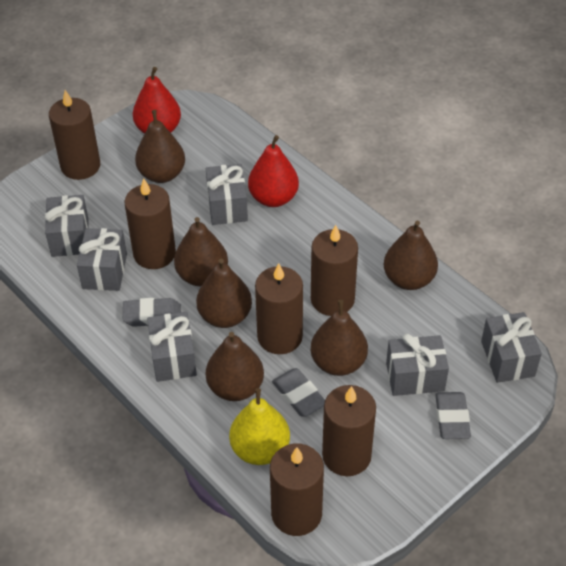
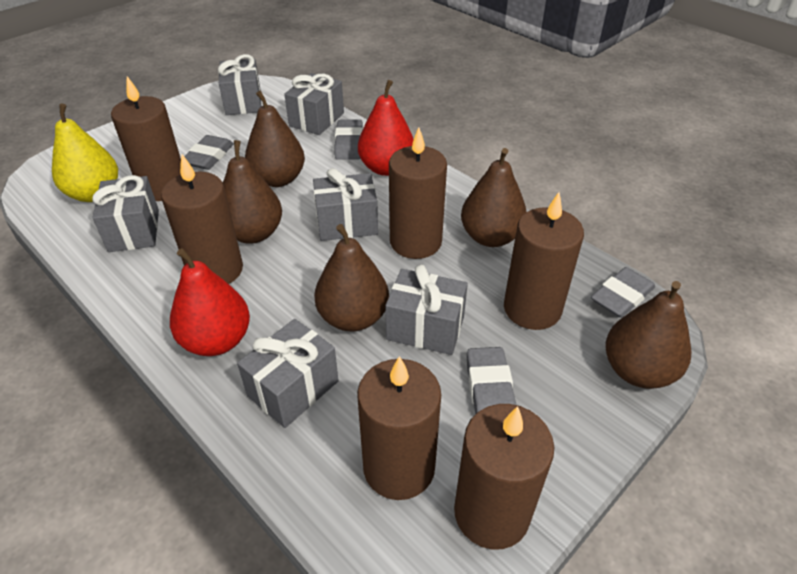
brown pear: [135,110,185,183] [174,217,228,286] [196,259,252,328] [206,332,264,401] [311,300,368,376] [384,221,438,290] = 6 -> [223,140,282,243] [245,91,305,187] [314,224,389,332] [461,148,527,247] [606,281,691,389] = 5
grey eraser: [123,298,181,327] [272,368,325,417] [435,392,471,439] = 3 -> [184,135,234,170] [334,119,363,160] [467,347,516,414] [591,267,655,318] = 4

